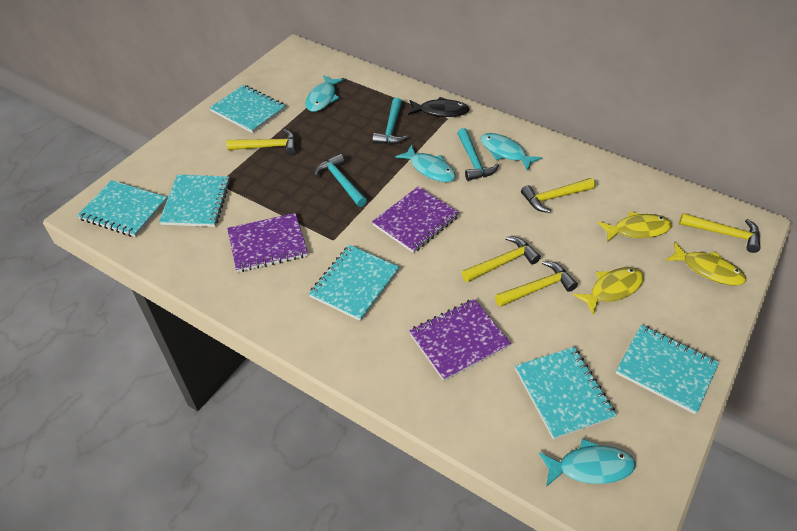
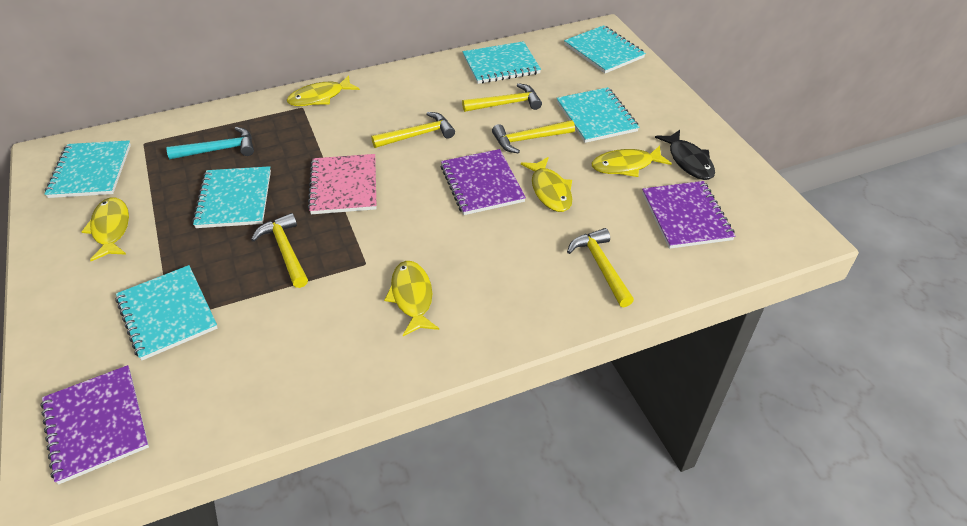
pink notebook: none = 0 -> [307,154,376,214] = 1
turquoise fish: [305,75,344,112] [395,145,456,182] [481,133,542,171] [539,439,635,487] = 4 -> none = 0
turquoise hammer: [314,154,367,207] [372,98,408,144] [457,128,499,181] = 3 -> [166,127,254,159] = 1
yellow fish: [573,267,644,315] [598,211,672,242] [665,242,746,285] = 3 -> [82,197,129,261] [287,75,360,106] [384,261,439,336] [521,157,572,212] [592,145,672,177] = 5

